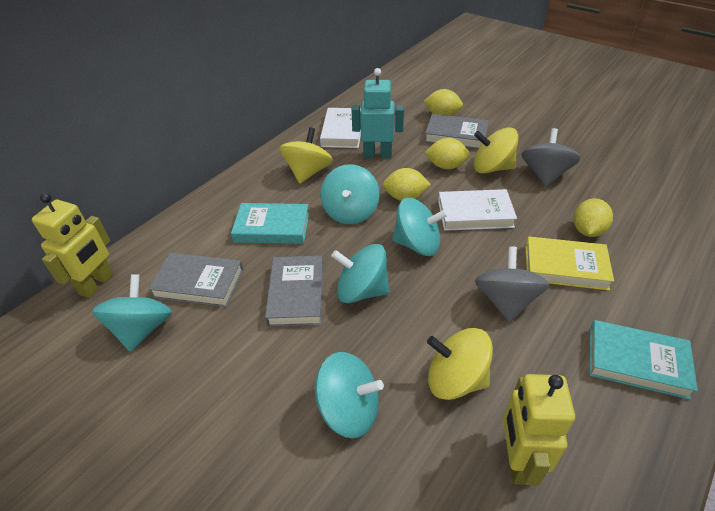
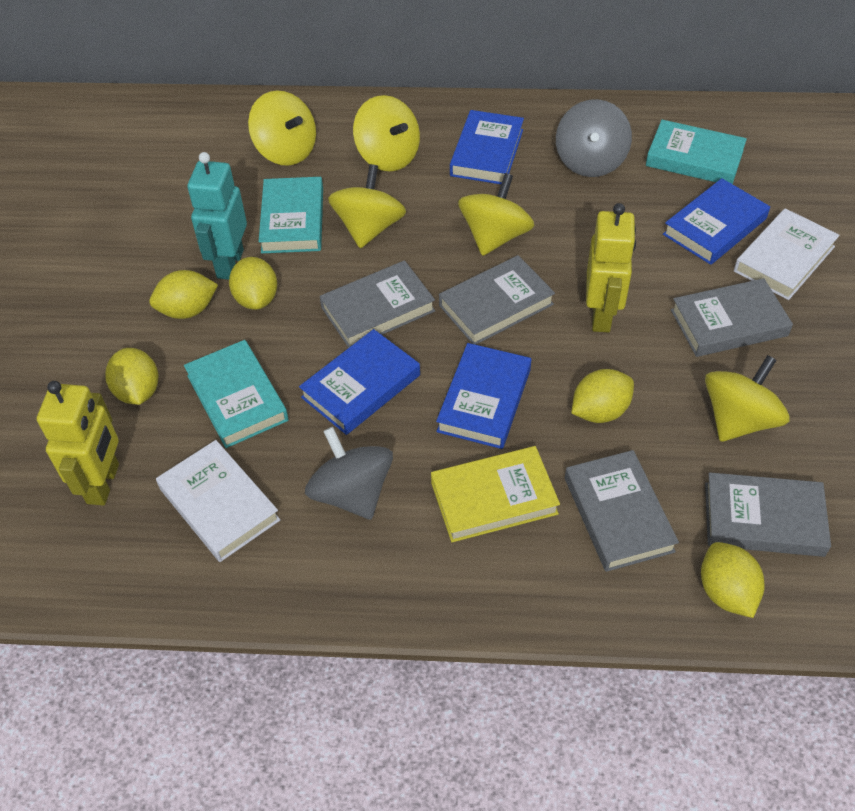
blue book: none = 0 -> [299,329,420,435] [436,343,531,449] [450,110,524,184] [663,178,770,265] = 4
grey book: [148,253,243,307] [265,256,324,327] [425,114,489,149] = 3 -> [320,260,435,348] [439,255,555,345] [565,450,679,572] [671,278,793,357] [705,472,831,557] = 5
turquoise book: [231,203,310,244] [589,320,698,400] = 2 -> [184,340,289,448] [259,177,323,253] [646,120,747,184] = 3
turquoise spinning top: [92,274,172,352] [315,352,384,439] [320,164,379,224] [331,244,390,303] [392,198,448,256] = 5 -> none = 0
yellow lemon: [383,168,431,201] [424,89,463,116] [425,138,470,169] [574,198,613,237] = 4 -> [105,348,158,405] [149,270,218,319] [229,257,277,310] [571,369,634,423] [701,542,764,618] = 5
yellow spinning top: [280,127,333,184] [427,328,493,400] [473,127,519,174] = 3 -> [248,91,316,166] [328,164,406,248] [353,95,420,171] [458,173,534,256] [705,355,790,442] = 5

